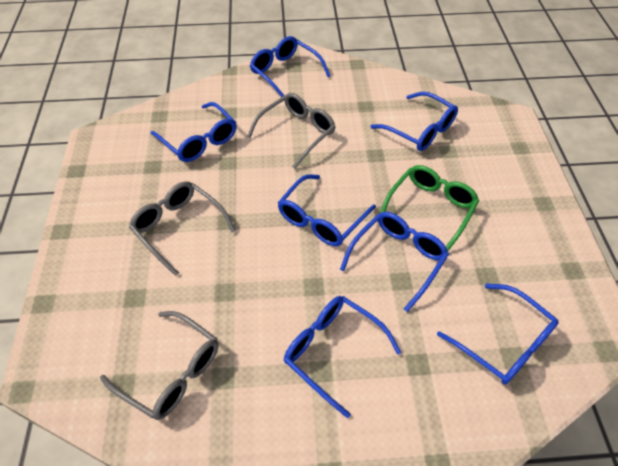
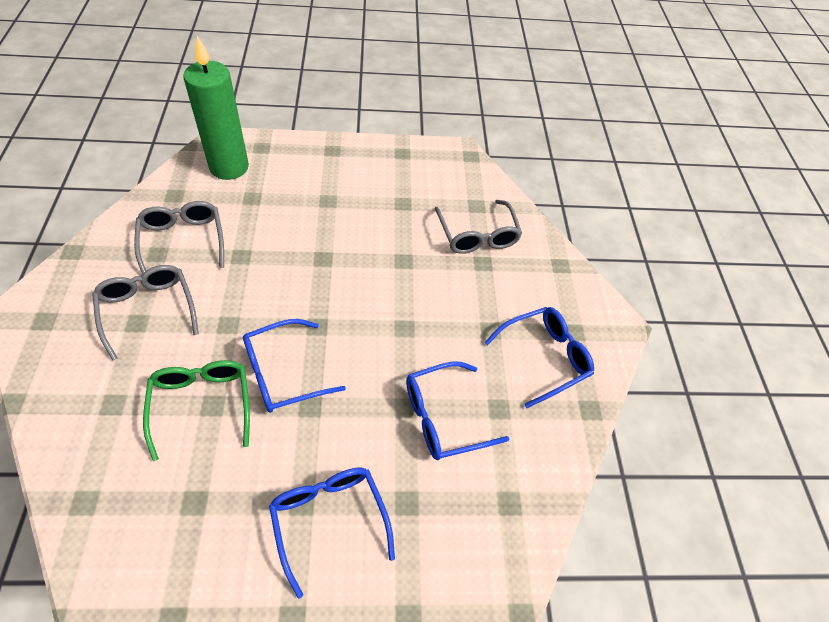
blue glasses: [151,102,236,162] [250,36,330,97] [278,174,376,246] [284,296,401,418] [340,212,449,312] [370,92,458,151] [437,283,559,385] = 7 -> [243,319,346,412] [269,467,395,599] [406,362,509,460] [484,307,594,408] = 4
green candle: none = 0 -> [183,36,249,180] = 1

